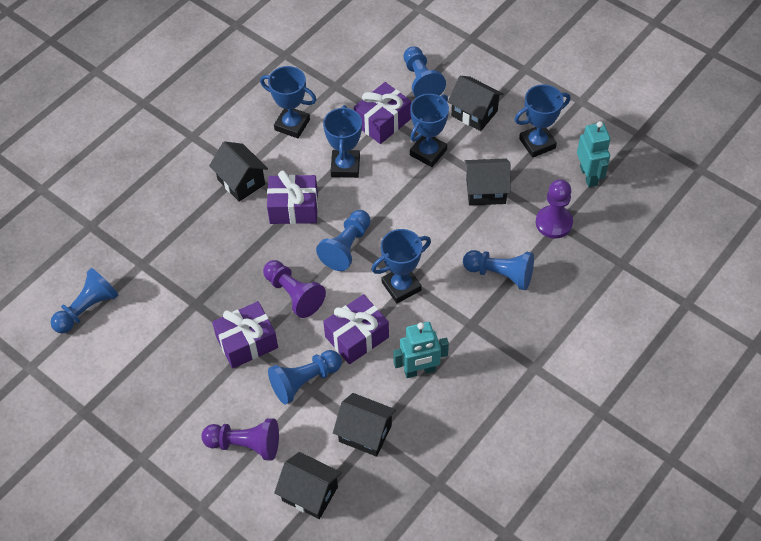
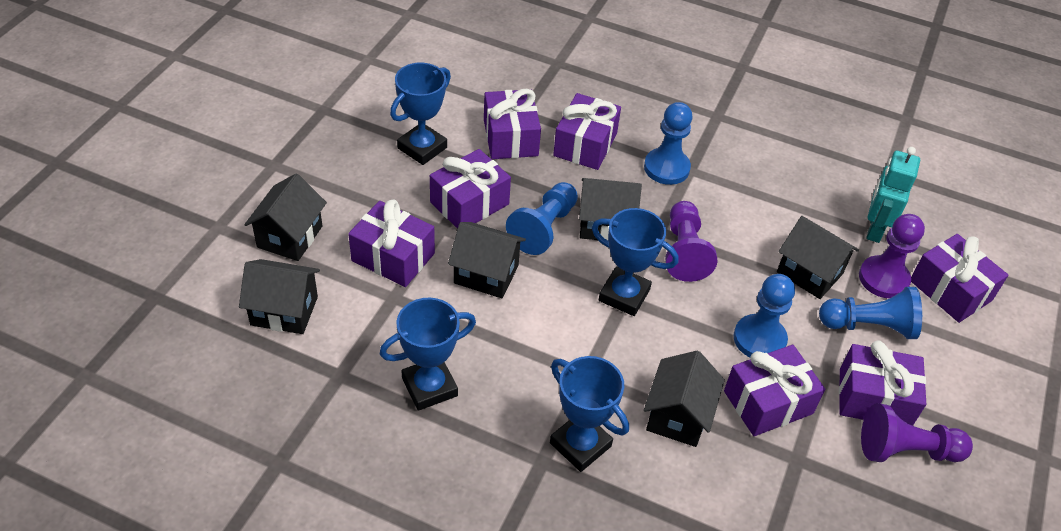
black house: [209,141,268,202] [274,452,342,519] [333,393,396,457] [448,76,504,131] [465,158,511,206] = 5 -> [239,259,320,334] [244,174,327,261] [448,222,526,298] [579,178,642,240] [644,351,725,447] [777,216,859,299] = 6
blue pawn: [50,268,119,334] [268,350,342,405] [316,210,371,271] [404,46,446,97] [463,250,534,290] = 5 -> [506,182,578,255] [644,102,693,185] [733,274,795,357] [819,287,922,339] = 4
blue trophy: [260,66,316,138] [323,105,362,178] [372,229,431,303] [410,94,449,167] [515,84,571,158] = 5 -> [380,298,476,411] [390,63,451,165] [550,356,629,472] [592,208,679,316] = 4
purple gift: [212,301,278,369] [267,171,318,224] [323,294,389,364] [354,82,411,144] = 4 -> [348,199,435,287] [430,149,511,229] [484,89,541,159] [553,93,621,170] [724,345,825,436] [839,340,926,426] [911,234,1008,323] = 7
turquoise robot: [393,322,449,378] [577,121,610,187] = 2 -> [866,147,920,243] = 1

